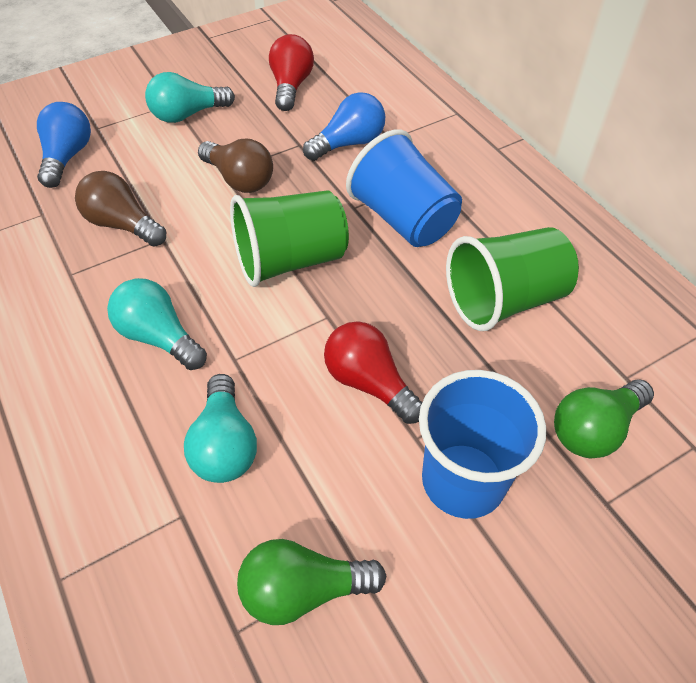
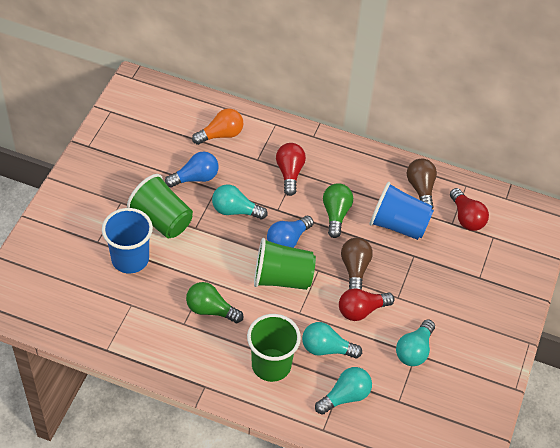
green cup: [230,191,349,287] [446,227,579,331] = 2 -> [127,174,193,238] [247,314,301,382] [254,238,316,290] = 3
orange light bulb: none = 0 -> [192,108,243,145] = 1
red light bulb: [269,34,314,111] [324,321,422,424] = 2 -> [276,143,306,196] [339,288,395,321] [450,188,489,231] = 3
turquoise light bulb: [107,278,207,370] [145,72,235,123] [184,374,257,483] = 3 -> [212,184,268,219] [302,322,362,358] [315,367,372,415] [396,319,435,366] = 4

